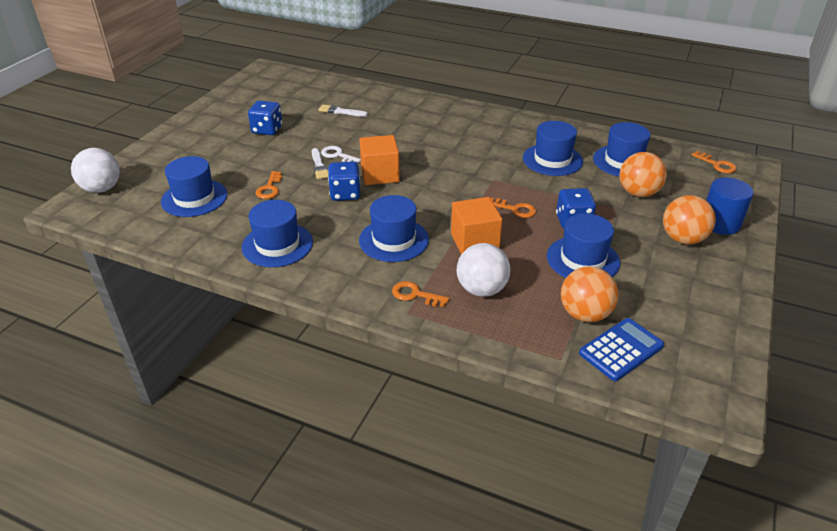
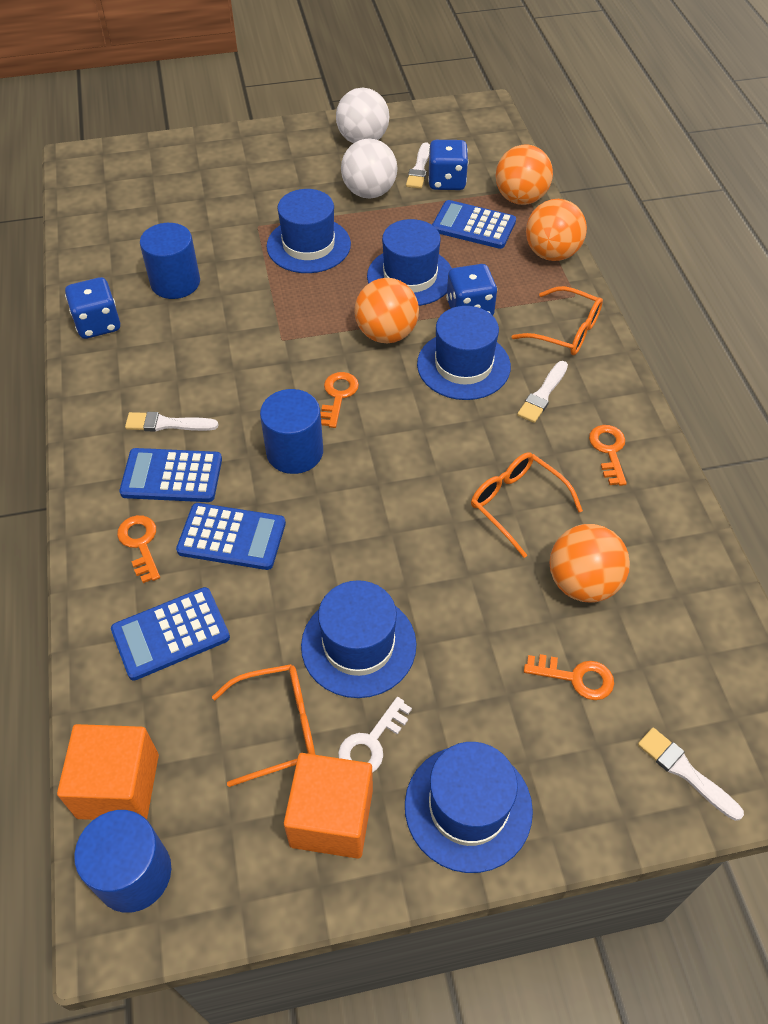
blue calculator: [579,318,664,381] = 1 -> [111,587,230,681] [119,448,222,502] [176,503,286,570] [432,200,516,249] = 4
blue cylinder: [706,178,754,235] = 1 -> [74,810,171,913] [140,223,200,299] [260,389,323,474] = 3
blue hat: [161,156,227,217] [242,200,313,267] [359,195,429,262] [523,121,583,176] [547,213,620,278] [593,122,650,177] = 6 -> [267,189,351,273] [301,580,416,698] [367,219,452,306] [405,742,533,873] [417,306,511,400] = 5
orange ball: [561,266,618,322] [619,152,667,197] [663,195,716,244] = 3 -> [355,278,419,343] [495,144,553,205] [526,199,587,261] [549,524,630,603] = 4
orange glasses: none = 0 -> [212,664,315,787] [471,452,583,558] [512,286,603,355] = 3
white brush: [312,148,328,179] [318,105,368,117] = 2 -> [125,412,218,432] [406,142,430,189] [517,361,568,423] [638,728,744,821] = 4

